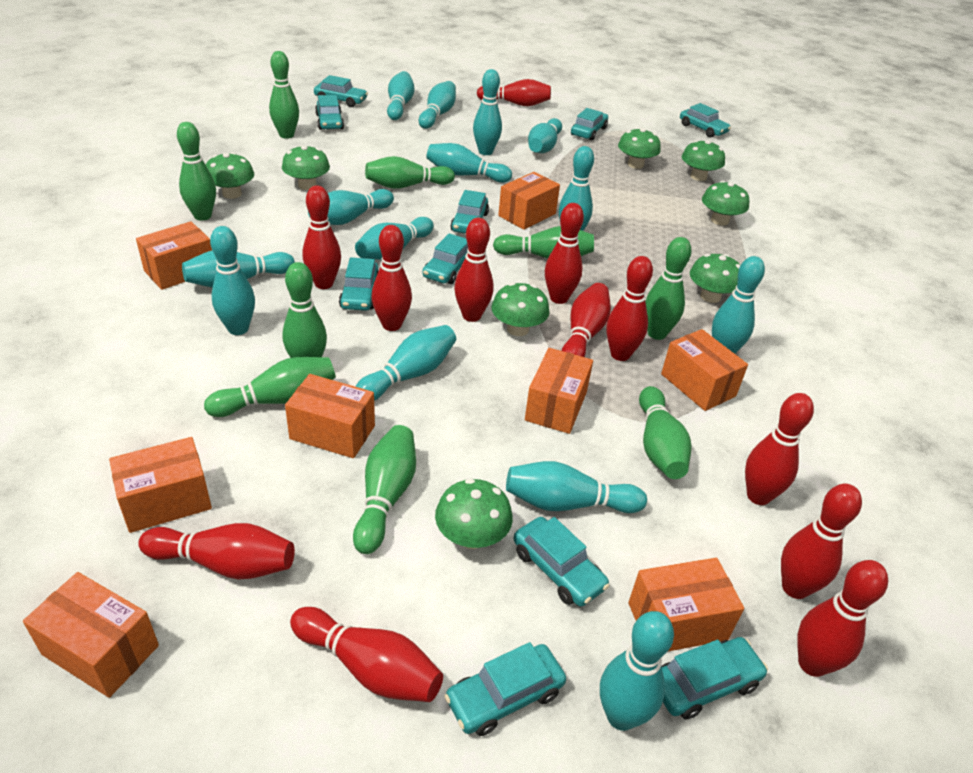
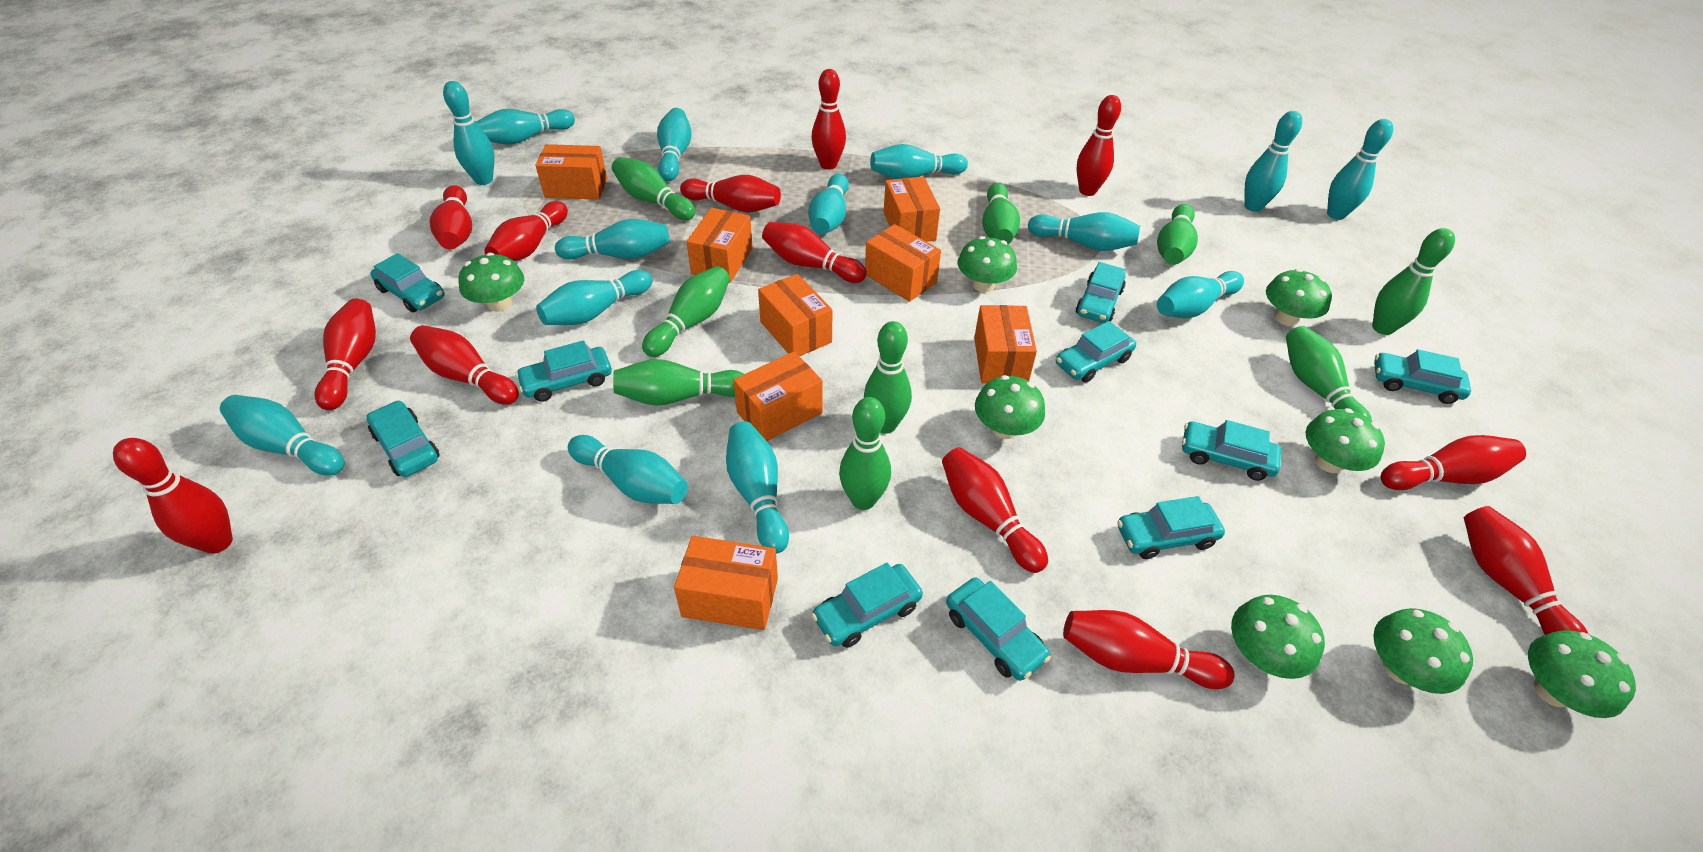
red bowling pin: [138,523,295,580] [290,607,443,702] [302,185,341,289] [372,225,412,331] [454,218,494,322] [477,79,551,106] [545,203,584,304] [562,283,611,357] [606,256,653,361] [745,393,814,505] [781,483,862,599] [797,560,888,677] = 12 -> [113,438,233,554] [315,299,376,410] [410,325,519,405] [429,185,472,249] [484,201,568,261] [680,175,781,213] [762,222,867,283] [811,69,846,170] [942,447,1048,573] [1063,610,1235,689] [1076,95,1121,196] [1381,435,1526,490] [1464,506,1588,635] = 13

